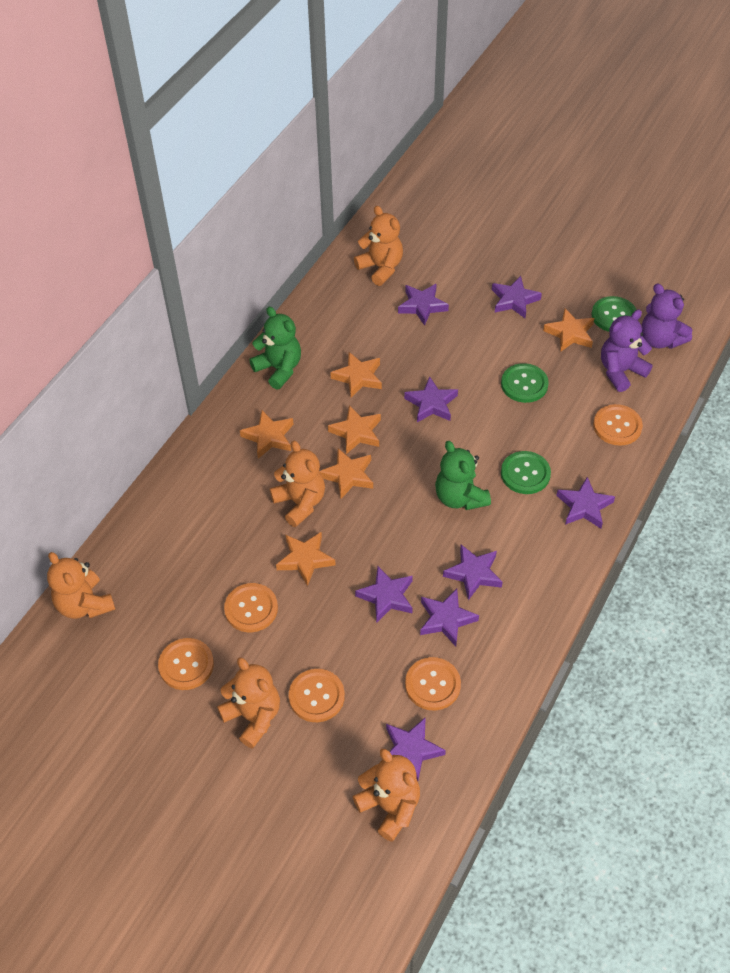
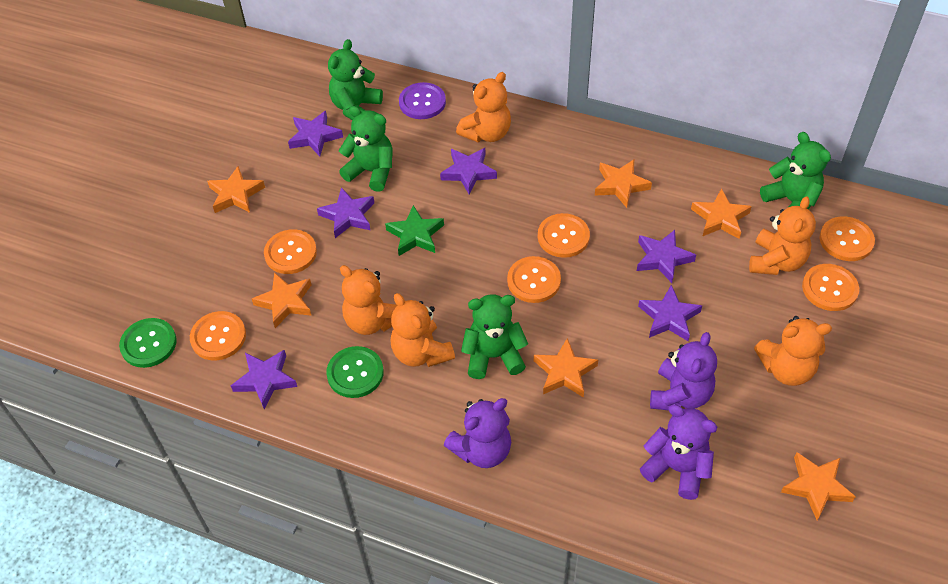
green button: [501,363,549,403] [501,451,551,494] [591,296,636,332] = 3 -> [119,318,177,368] [326,346,384,398] = 2
green star: none = 0 -> [385,205,444,256] = 1
green teddy bear: [249,307,301,390] [435,441,491,510] = 2 -> [328,39,383,121] [339,106,393,192] [461,294,528,379] [760,132,831,209] = 4
orange button: [158,638,214,690] [224,583,278,632] [289,669,345,722] [405,657,461,711] [593,404,643,446] = 5 -> [190,311,246,360] [264,229,317,274] [507,256,561,303] [538,213,590,258] [802,264,859,311] [820,217,875,261] = 6
purple button: none = 0 -> [399,82,446,119] = 1
purple star: [355,566,413,623] [386,717,446,781] [398,284,449,326] [404,376,458,422] [420,589,479,646] [443,545,502,600] [492,276,542,318] [556,477,615,528] = 8 -> [231,350,297,409] [288,111,343,156] [317,187,374,238] [440,148,497,194] [637,230,696,283] [638,285,702,341] = 6
purple teddy bear: [601,310,653,392] [641,283,692,349] = 2 -> [444,398,511,468] [640,405,717,500] [650,332,717,410] = 3

